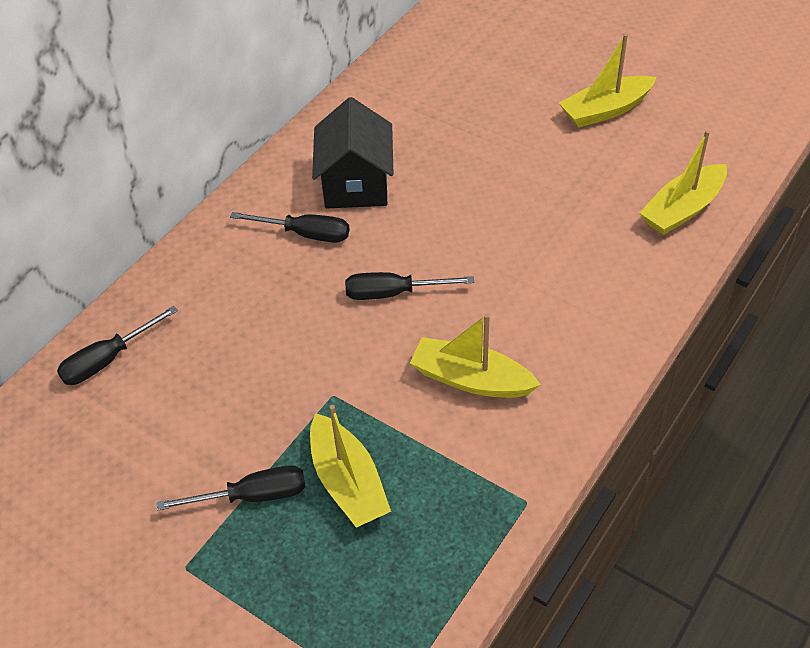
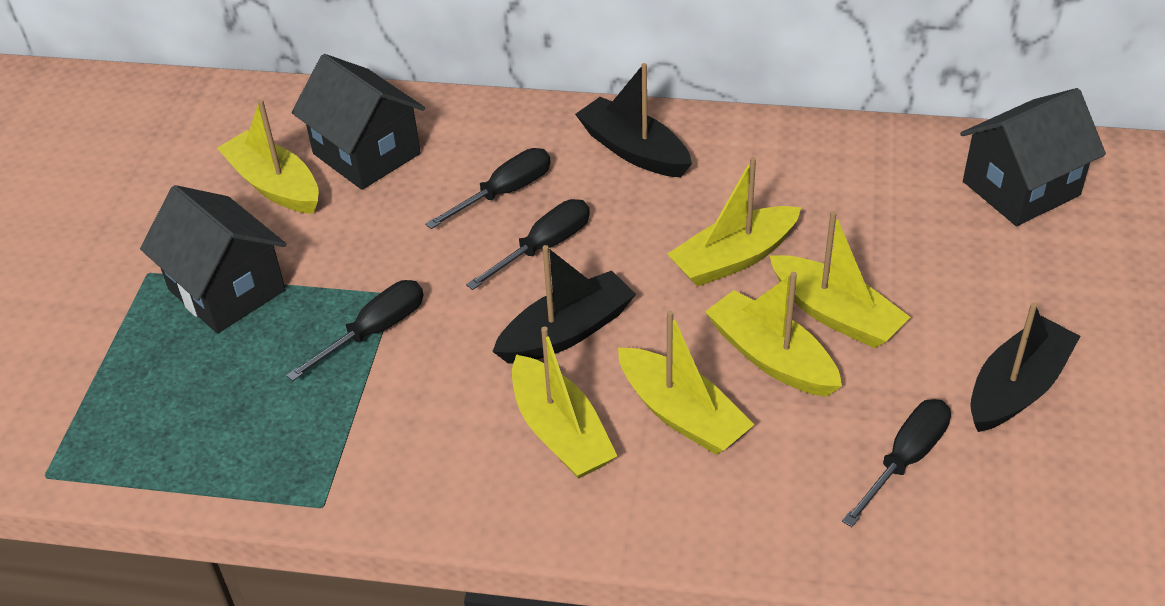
black boat: none = 0 -> [492,245,636,364] [575,63,692,177] [970,303,1081,432] = 3
black house: [312,97,394,209] = 1 -> [140,185,286,334] [292,54,425,190] [960,88,1106,226] = 3
yellow boat: [310,405,391,528] [410,314,541,398] [559,34,656,128] [640,130,727,235] = 4 -> [217,99,319,214] [512,326,617,479] [618,310,755,455] [667,157,801,287] [705,272,842,397] [770,211,911,348] = 6

